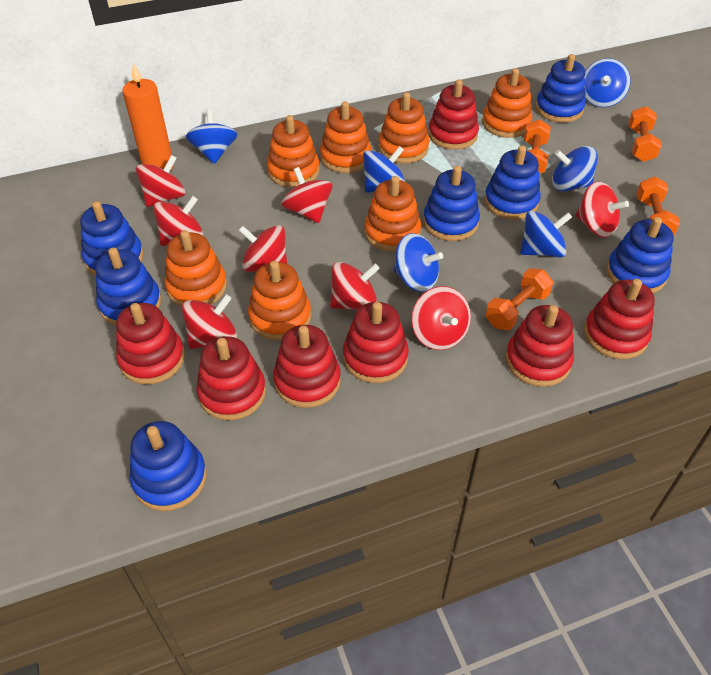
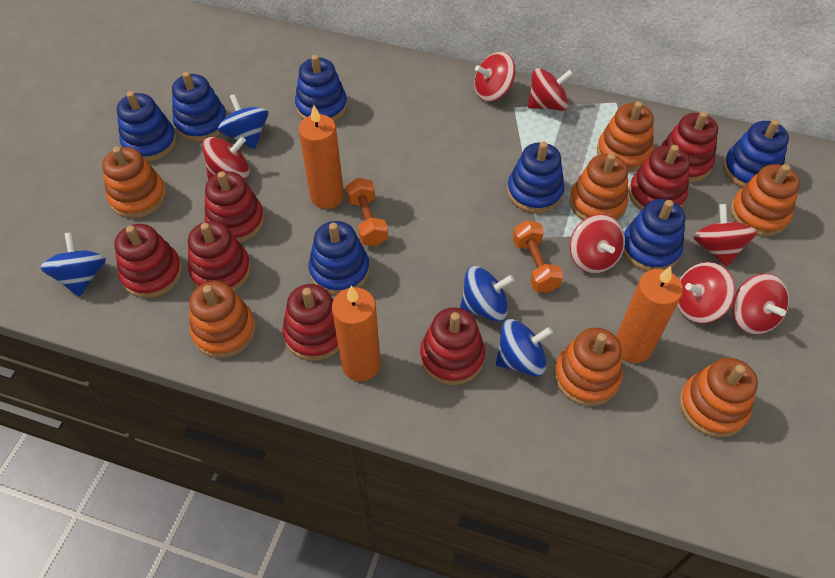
blue spinning top: [186,109,237,164] [363,146,405,193] [394,233,443,292] [520,211,572,258] [552,146,598,192] [584,58,631,107] = 6 -> [40,232,106,297] [218,94,268,149] [460,266,514,321] [496,319,553,377] = 4
orange candle: [122,63,174,171] = 1 -> [298,105,344,209] [332,286,381,381] [616,266,683,363] = 3
orange dumbbell: [486,268,553,330] [524,119,551,174] [628,106,662,162] [636,177,680,236] = 4 -> [346,178,388,246] [512,220,563,293] = 2
red spinning top: [136,155,186,207] [153,196,203,246] [182,294,237,349] [238,225,287,272] [281,167,333,223] [330,262,380,310] [411,286,471,350] [576,182,629,238] = 8 -> [202,136,250,179] [474,52,515,102] [528,68,573,111] [570,214,625,274] [677,262,735,324] [693,204,757,267] [732,273,789,335] = 7

